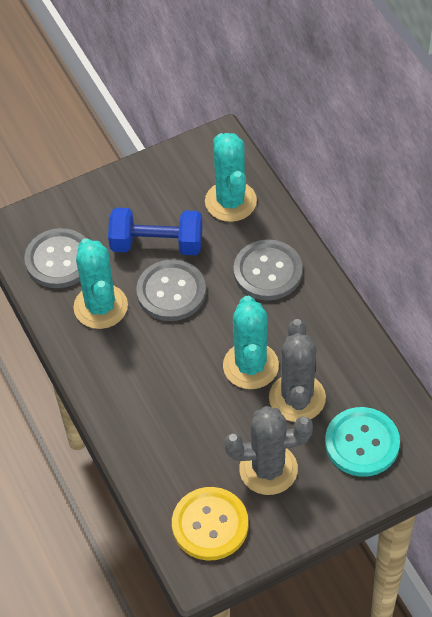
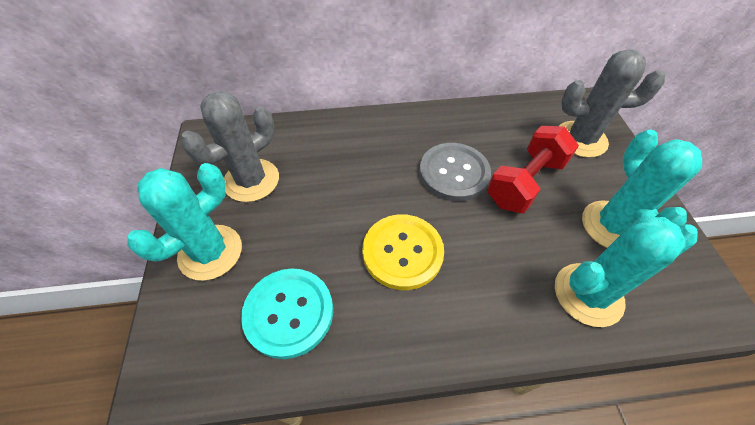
blue dumbbell: [108,208,203,255] = 1 -> none = 0
grey button: [24,228,86,288] [136,259,206,321] [233,239,303,300] = 3 -> [419,143,491,201] = 1
red dumbbell: none = 0 -> [487,126,579,213] = 1

